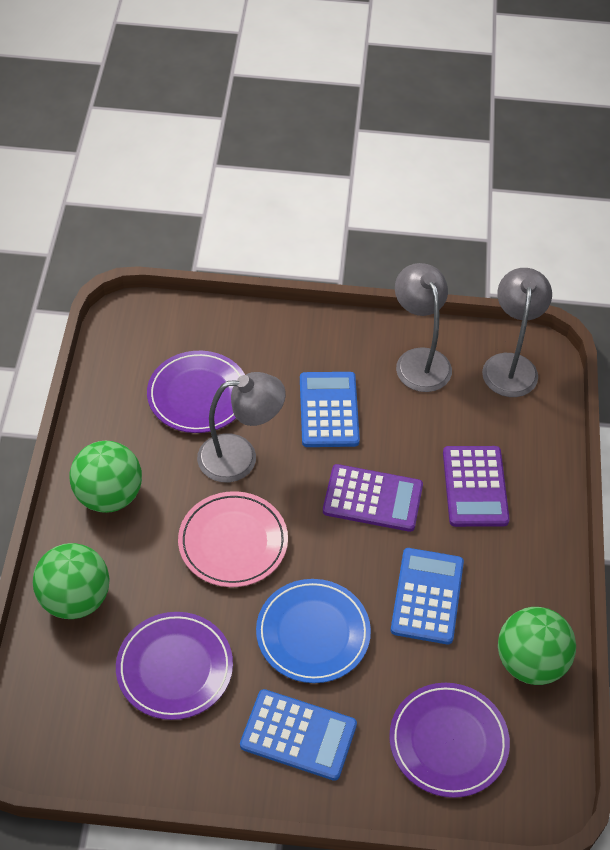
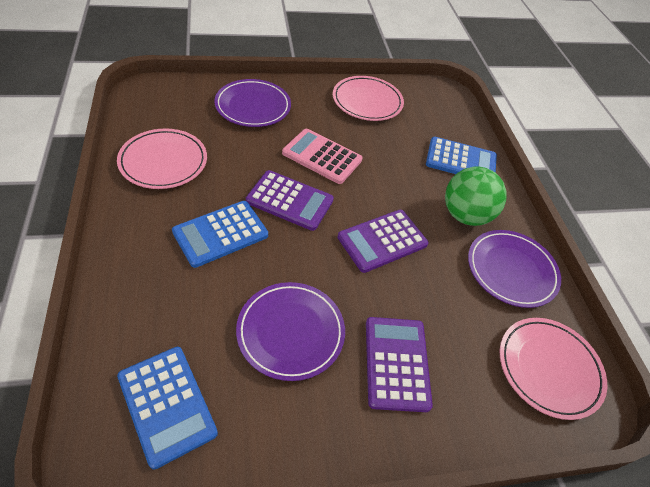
blue plate: [256,579,371,683] = 1 -> none = 0
green ball: [33,543,110,619] [70,441,142,513] [498,607,576,685] = 3 -> [445,166,507,226] = 1
grey lamp: [197,372,286,482] [395,263,452,392] [482,268,552,397] = 3 -> none = 0
pink calculator: none = 0 -> [282,129,362,184] = 1
pink plate: [178,491,288,587] = 1 -> [117,128,207,189] [333,76,404,121] [500,318,607,420] = 3
purple calculator: [323,464,423,532] [443,446,510,527] = 2 -> [246,170,334,231] [337,210,429,273] [366,317,433,412] = 3

